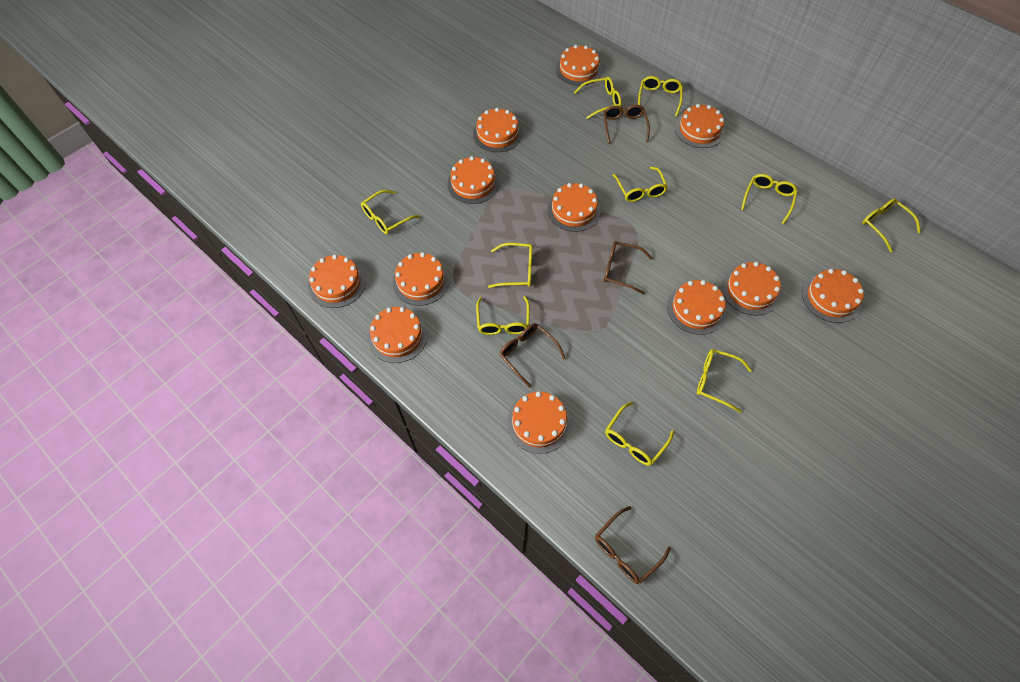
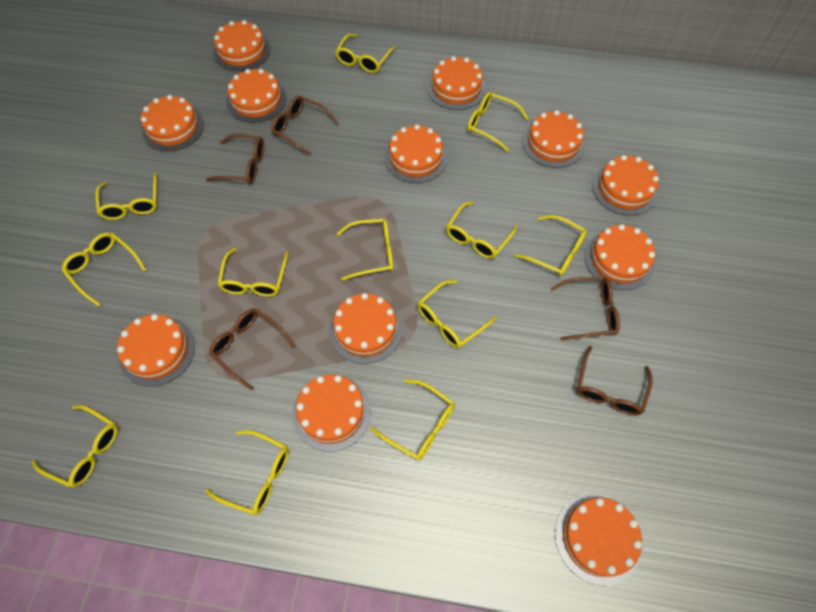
brown glasses: [499,323,565,388] [595,506,671,584] [604,105,650,144] [604,241,653,295] = 4 -> [206,134,264,184] [209,308,295,390] [271,96,339,156] [551,277,620,341] [577,346,653,416] = 5
yellow glasses: [361,190,420,234] [476,296,530,335] [488,243,533,288] [574,77,622,119] [605,402,674,466] [613,167,668,202] [638,76,683,117] [697,349,752,413] [741,174,798,224] [862,198,921,252] = 10 -> [32,405,118,487] [62,233,147,307] [95,173,157,220] [205,430,289,515] [218,248,288,297] [335,34,396,73] [337,219,393,280] [371,379,455,460] [418,280,496,348] [446,202,518,259] [467,92,528,152] [514,215,587,276] = 12

